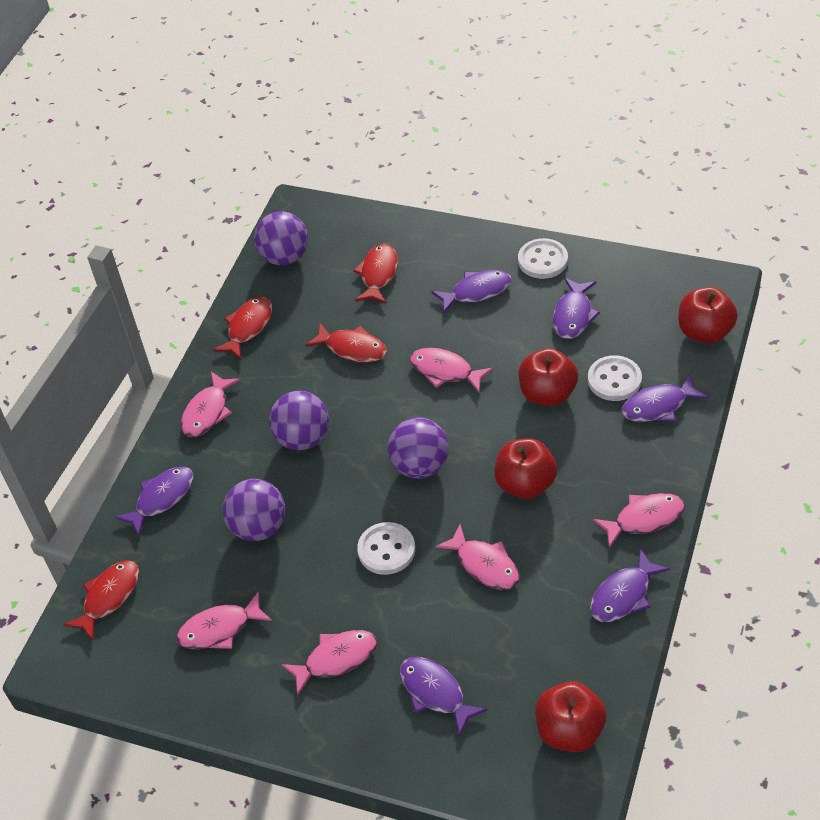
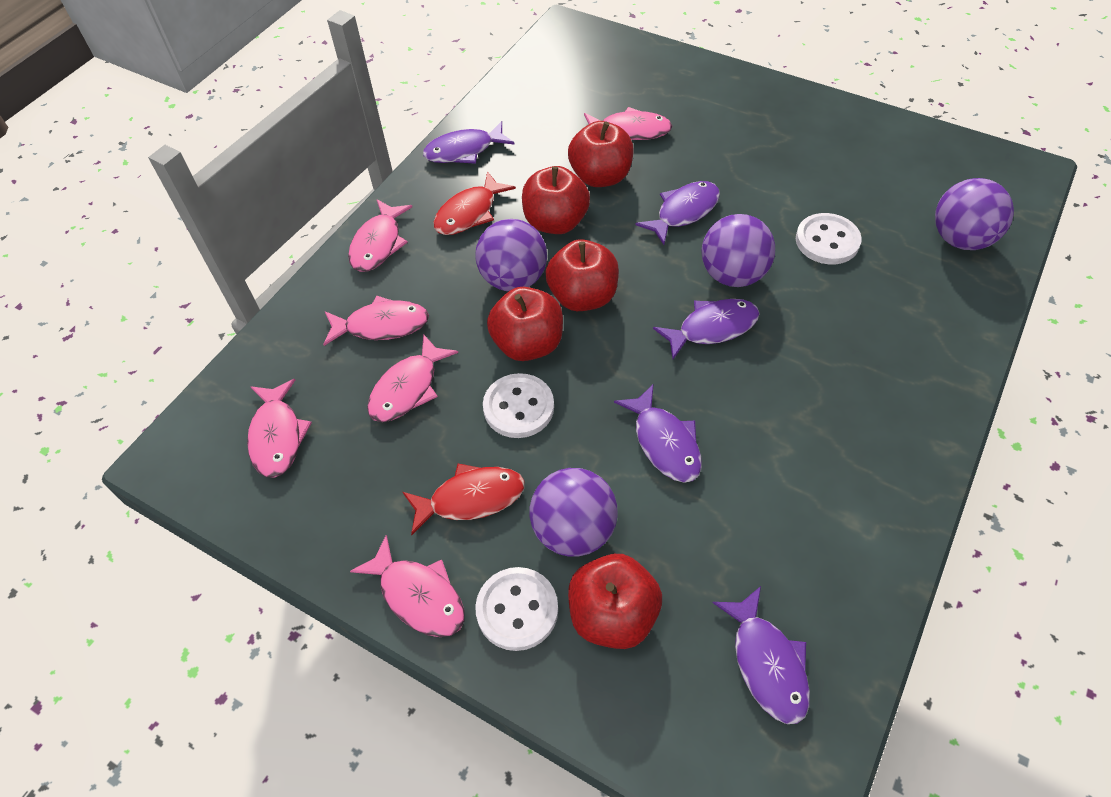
purple fish: [115,467,193,535] [400,657,488,736] [431,270,512,314] [553,278,600,339] [590,549,670,622] [622,374,708,422] = 6 -> [423,121,515,164] [614,385,702,483] [635,181,720,245] [653,299,760,359] [713,586,810,724] = 5
red apple: [494,439,557,499] [519,348,578,406] [535,682,606,752] [678,287,738,344] = 4 -> [487,287,563,361] [522,166,590,234] [546,239,619,311] [568,121,634,187] [568,554,662,649] = 5
red fish: [63,560,139,641] [213,297,272,359] [305,323,387,363] [353,244,398,304] = 4 -> [403,464,525,535] [433,171,516,235] = 2

